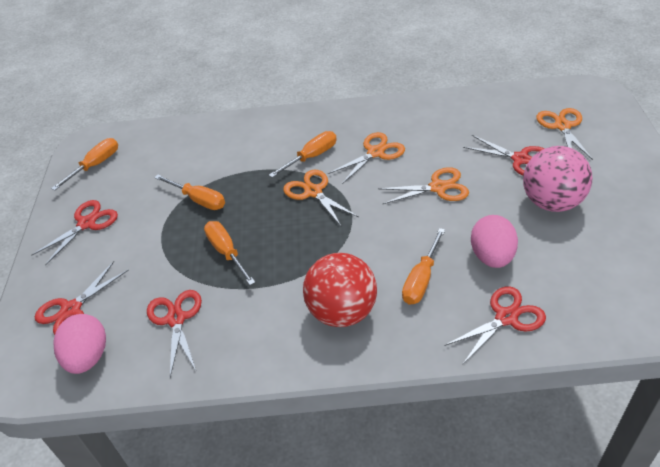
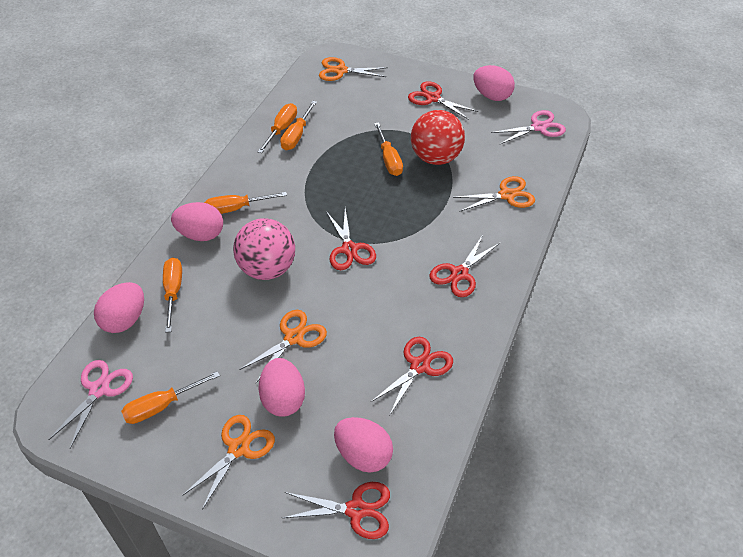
orange screwdriver: [51,138,118,191] [154,175,225,210] [204,221,255,285] [269,131,337,178] [402,228,445,304] = 5 -> [121,371,220,424] [163,257,182,333] [204,192,287,214] [257,103,297,153] [280,101,317,150] [374,122,403,176] = 6
pink egg: [53,314,106,374] [471,215,518,268] = 2 -> [94,282,144,333] [171,202,223,241] [258,358,305,416] [334,417,393,473] [473,65,515,101] = 5
pink scissors: none = 0 -> [49,360,133,449] [491,110,566,145] = 2

